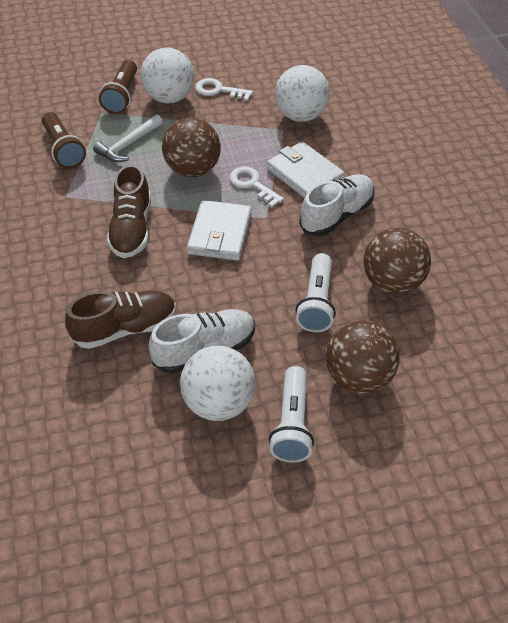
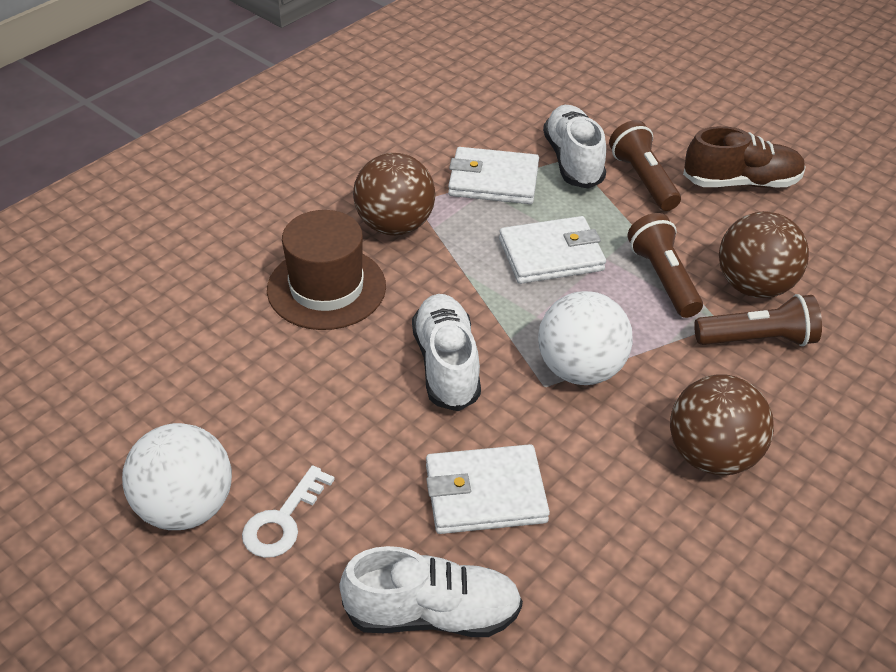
brown flashlight: [42,112,86,169] [99,60,137,114] = 2 -> [609,120,681,211] [627,213,703,318] [694,294,822,346] = 3
brown hat: none = 0 -> [267,210,386,330] = 1
brown shoe: [65,291,176,349] [107,164,151,258] = 2 -> [683,126,806,188] = 1
white ball: [141,48,194,104] [180,346,255,421] [275,65,330,122] = 3 -> [122,423,232,530] [538,291,633,385] = 2
white flashlight: [269,366,314,462] [295,253,336,332] = 2 -> none = 0
white hammer: [93,114,163,162] = 1 -> none = 0
white key: [195,78,253,101] [230,166,284,207] = 2 -> [242,465,335,558] = 1
white shoe: [148,309,255,373] [299,174,375,236] = 2 -> [339,546,523,637] [412,294,481,411] [543,105,606,189] = 3
white wallet: [187,200,252,261] [267,141,345,198] = 2 -> [426,444,550,534] [448,147,539,204] [499,216,606,284] = 3

